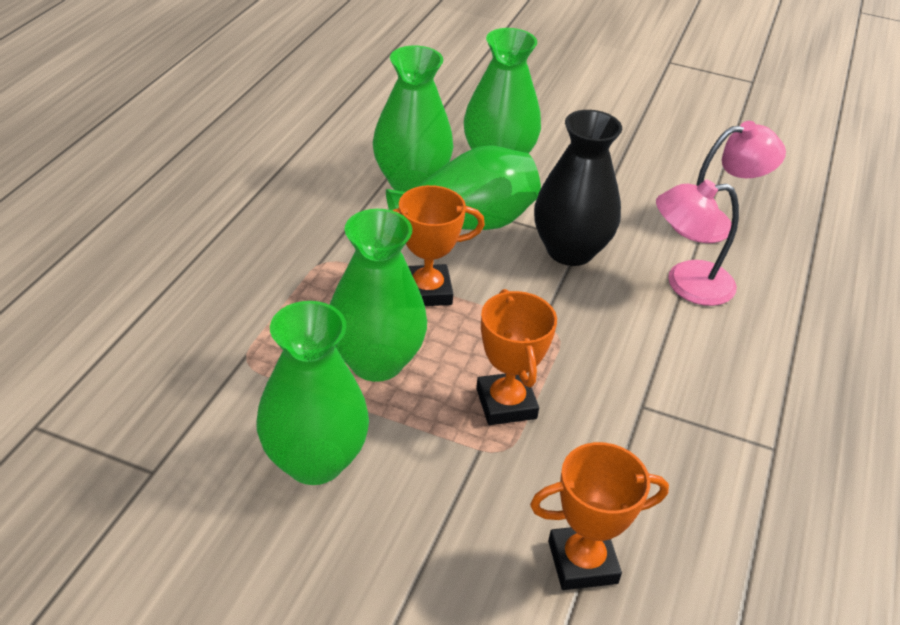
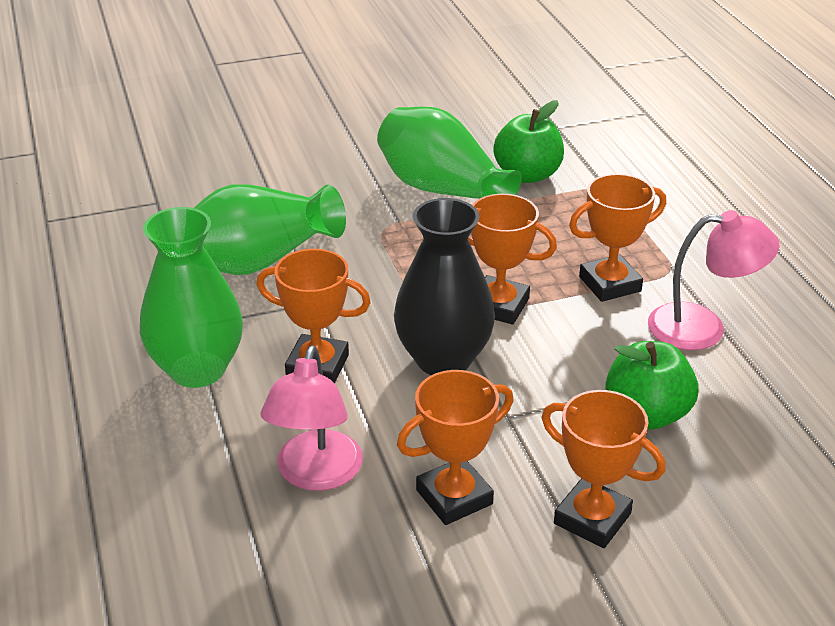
green apple: none = 0 -> [493,100,564,183] [605,341,699,430] = 2
green vase: [256,301,369,485] [330,209,427,382] [373,46,453,192] [386,145,541,230] [464,28,541,154] = 5 -> [140,207,243,388] [194,185,346,275] [377,107,522,199] = 3
orange trophy: [392,185,485,306] [476,289,557,425] [530,442,669,590] = 3 -> [256,249,371,383] [397,370,513,525] [468,194,557,324] [542,390,666,548] [569,174,666,302] = 5

